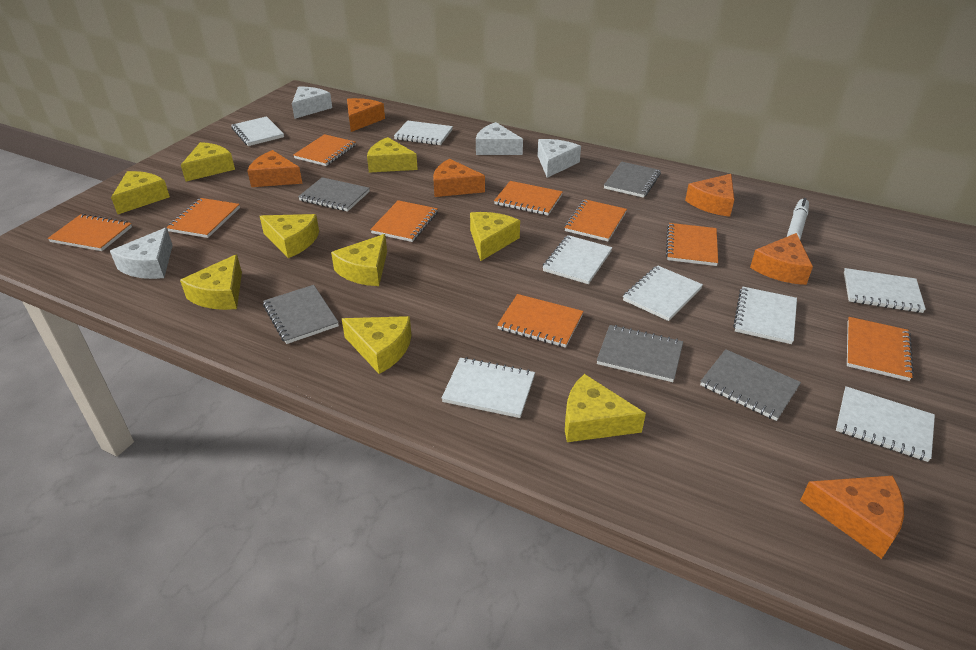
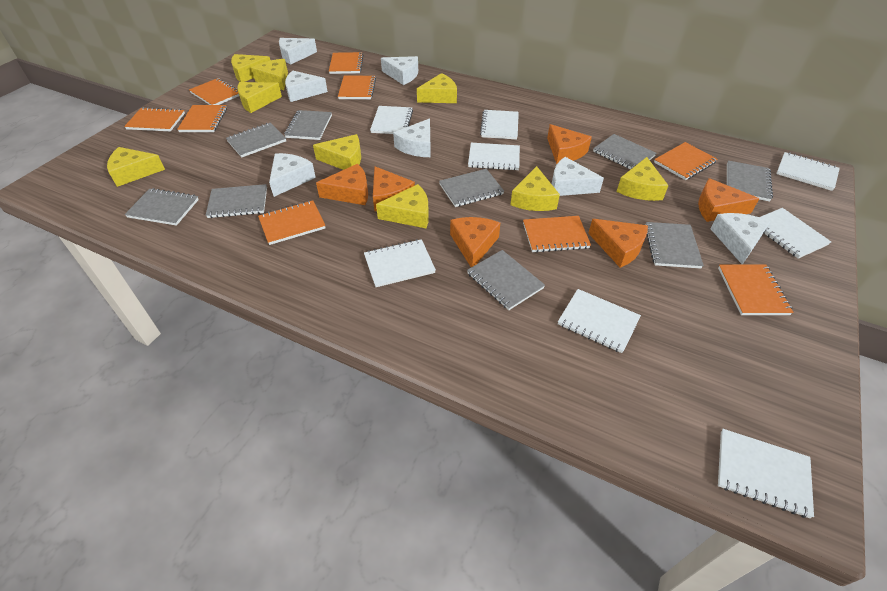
grey notebook: [263,285,339,344] [298,177,370,212] [597,325,683,382] [604,162,661,198] [700,349,801,421] = 5 -> [125,188,199,226] [206,184,267,218] [226,123,286,158] [284,110,332,140] [439,169,504,207] [467,250,545,310] [593,134,657,169] [646,222,704,268] [727,161,773,202] = 9
white cheese: [110,228,173,279] [292,87,332,119] [476,122,523,155] [537,139,581,178] = 4 -> [269,153,316,197] [279,38,317,65] [285,70,328,102] [381,56,418,85] [393,119,431,157] [552,157,604,196] [711,213,771,265] = 7
white marker: [787,198,809,239] = 1 -> none = 0

